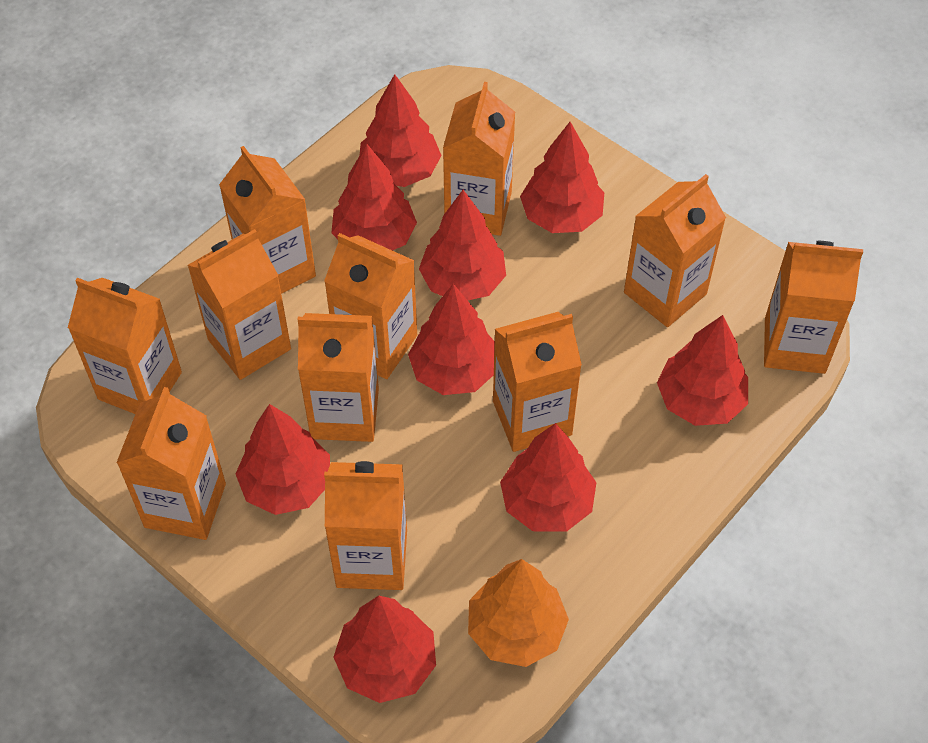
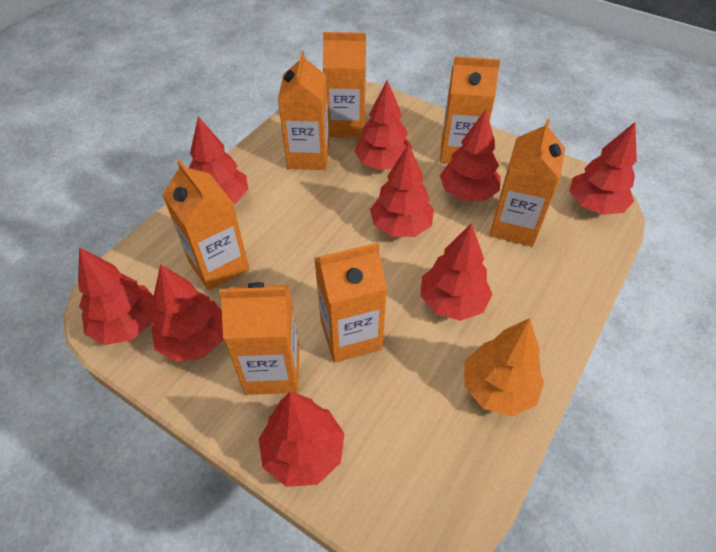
orange carton: [68,278,182,414] [116,387,226,540] [187,229,291,380] [219,146,316,294] [297,313,379,442] [324,233,417,379] [324,461,407,590] [443,82,515,236] [493,312,582,452] [624,174,726,327] [764,241,863,374] = 11 -> [162,160,250,290] [219,282,299,395] [278,51,330,170] [314,243,387,363] [323,32,366,138] [440,56,500,163] [490,119,565,247] = 7

